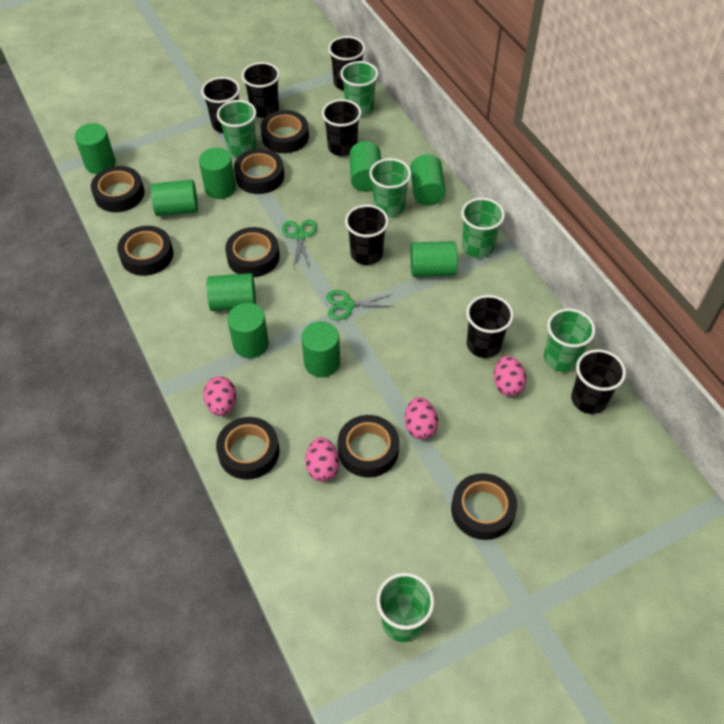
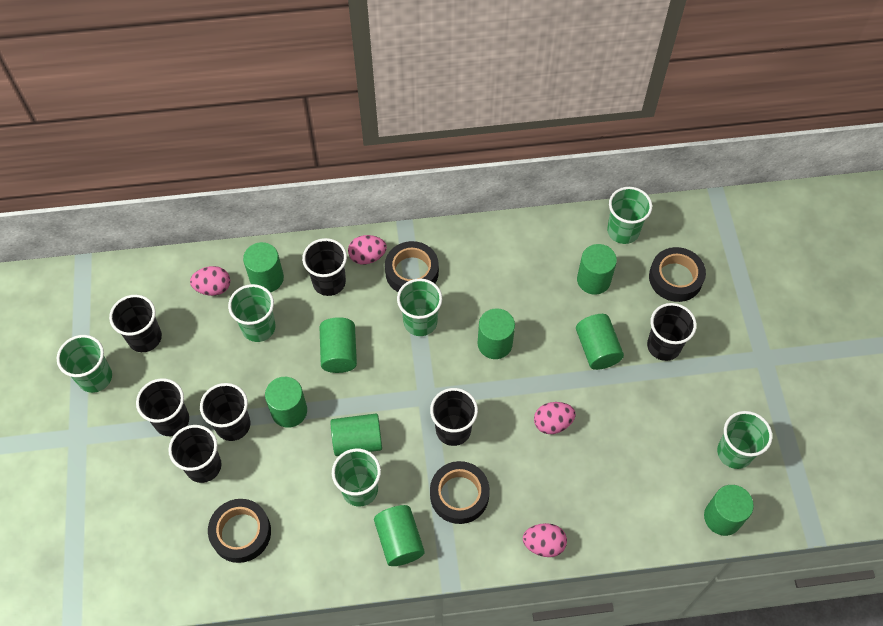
black tape: [91,166,144,212] [117,226,173,276] [216,417,279,480] [225,227,280,277] [234,149,284,194] [261,110,309,153] [338,415,399,478] [451,473,517,540] = 8 -> [208,499,271,563] [385,241,439,292] [430,461,490,524] [649,247,706,302] = 4
green scissors: [282,220,317,268] [326,290,394,320] = 2 -> none = 0

